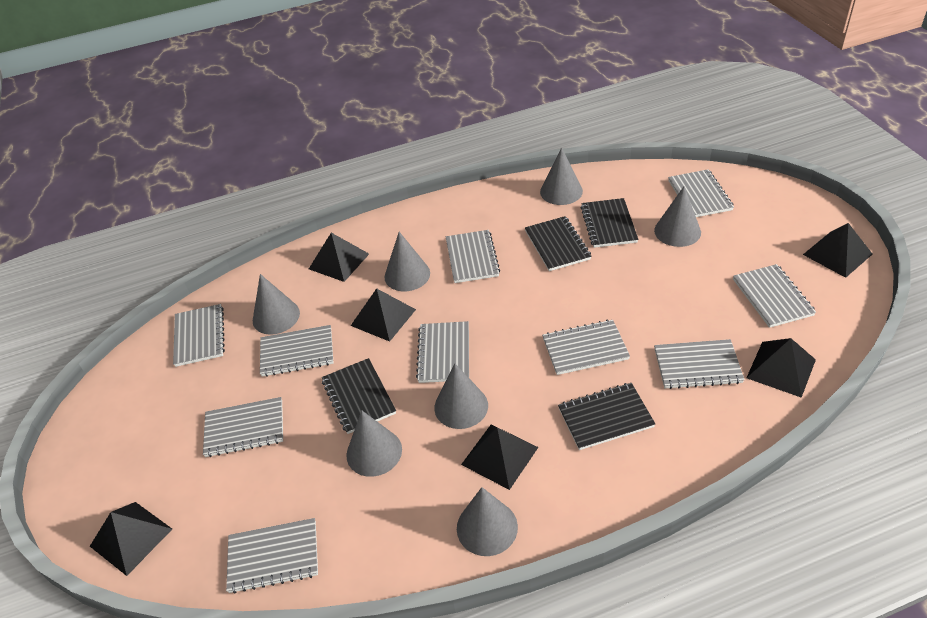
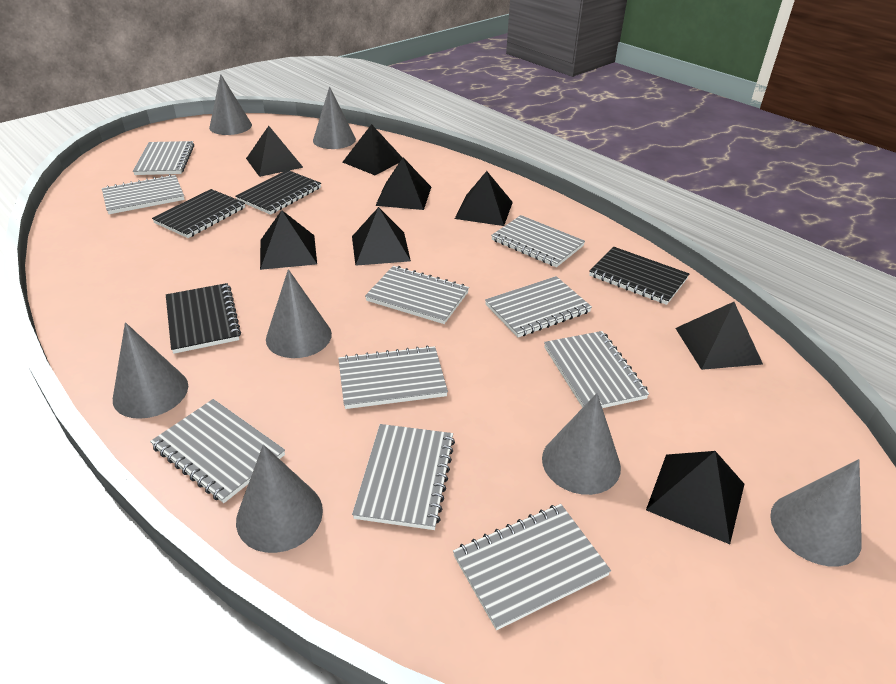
black pyramid: [90,502,172,576] [309,233,369,282] [351,288,416,342] [461,424,538,490] [747,338,816,398] [803,223,872,278] = 6 -> [246,126,304,177] [260,210,317,270] [342,124,403,175] [352,207,411,266] [375,157,431,210] [455,171,513,226] [646,451,744,544] [675,302,763,370] = 8

